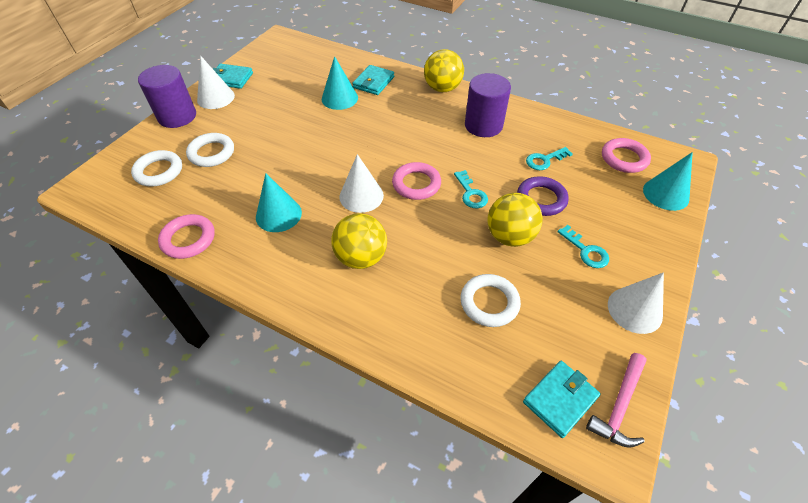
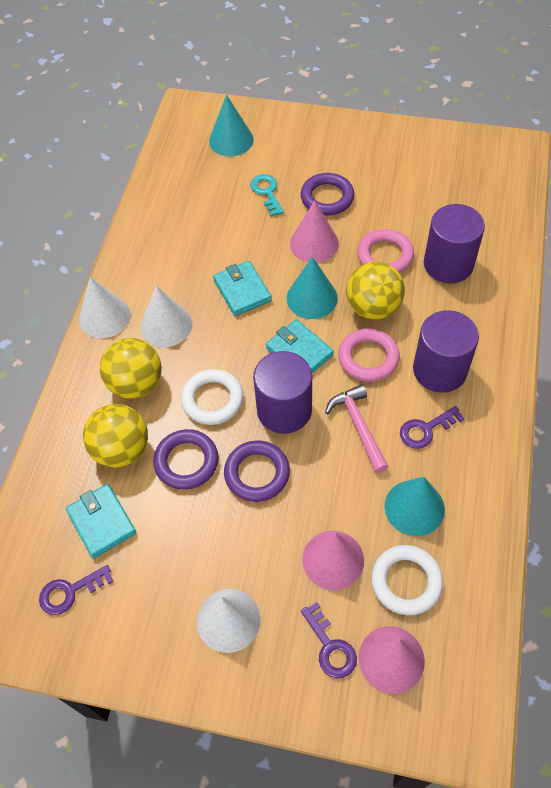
pink cone: none = 0 -> [290,201,339,263] [302,531,364,590] [358,626,425,694] = 3
pink ring: [158,214,215,259] [392,162,441,200] [602,138,651,173] = 3 -> [338,328,400,382] [357,229,414,273] = 2
purple cylinder: [138,65,196,128] [465,73,511,137] = 2 -> [253,351,312,434] [413,310,479,393] [424,204,485,283] = 3
purple key: none = 0 -> [39,565,114,615] [301,602,357,679] [400,406,465,449] = 3
purple ring: [517,176,569,216] = 1 -> [153,429,219,490] [224,441,290,502] [301,173,354,215] = 3
turquoise key: [454,170,488,208] [526,147,573,170] [557,225,609,268] = 3 -> [250,174,284,217] = 1
white ring: [131,150,182,186] [186,133,234,167] [460,274,521,327] = 3 -> [181,369,243,425] [371,545,443,615] = 2

